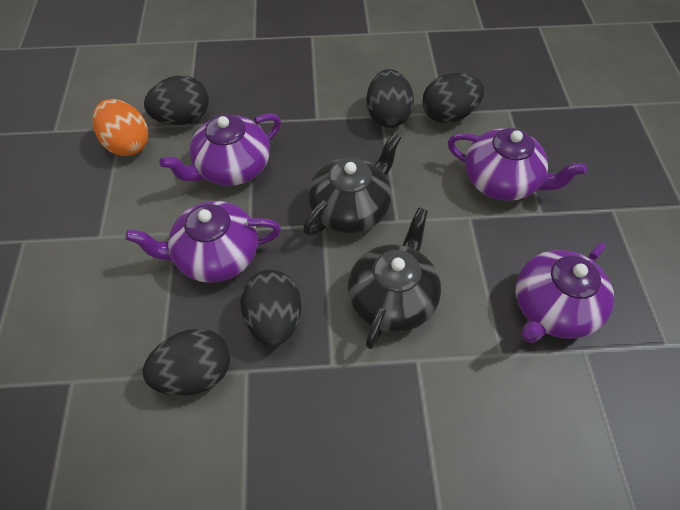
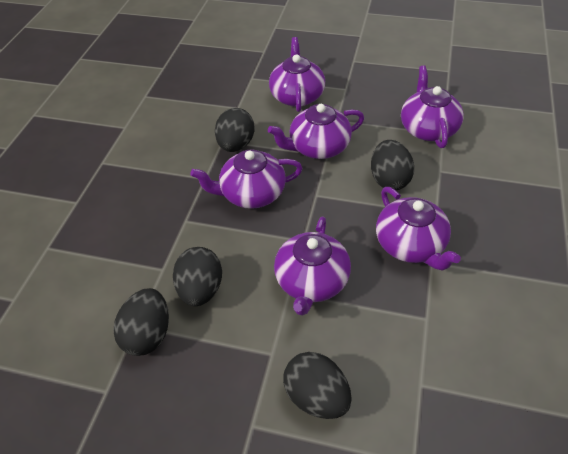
black teapot: [303,133,401,236] [348,207,441,349] = 2 -> none = 0
orange egg: [92,99,148,156] = 1 -> none = 0
purple teapot: [125,201,281,283] [159,113,281,186] [448,128,587,201] [516,242,614,343] = 4 -> [190,149,303,209] [268,104,364,159] [269,37,325,112] [274,216,351,316] [376,187,461,271] [401,65,464,148] = 6

